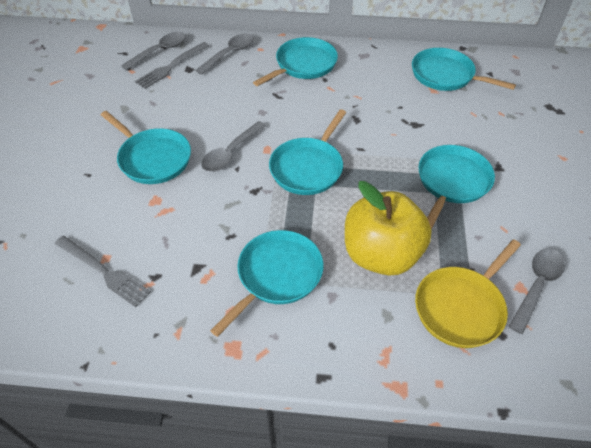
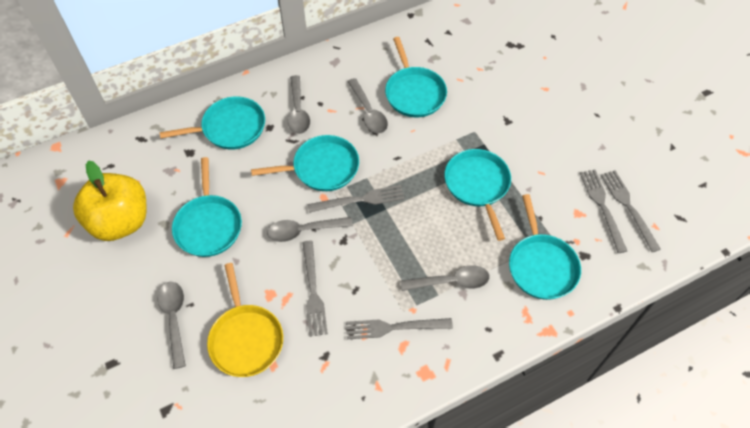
grey fork: [55,236,151,307] [135,42,209,89] = 2 -> [302,241,328,337] [308,185,404,213] [346,318,453,339] [580,170,627,253] [601,170,661,252] = 5
grey spoon: [121,32,186,70] [195,33,254,75] [201,121,266,172] [509,249,565,334] = 4 -> [158,282,186,369] [267,217,353,242] [288,75,310,134] [347,78,388,134] [400,265,490,291] = 5

